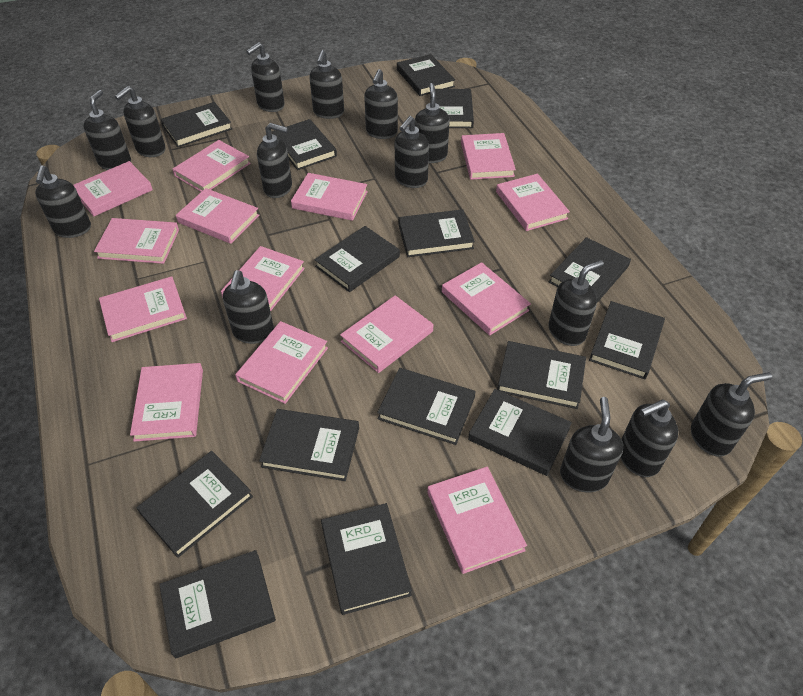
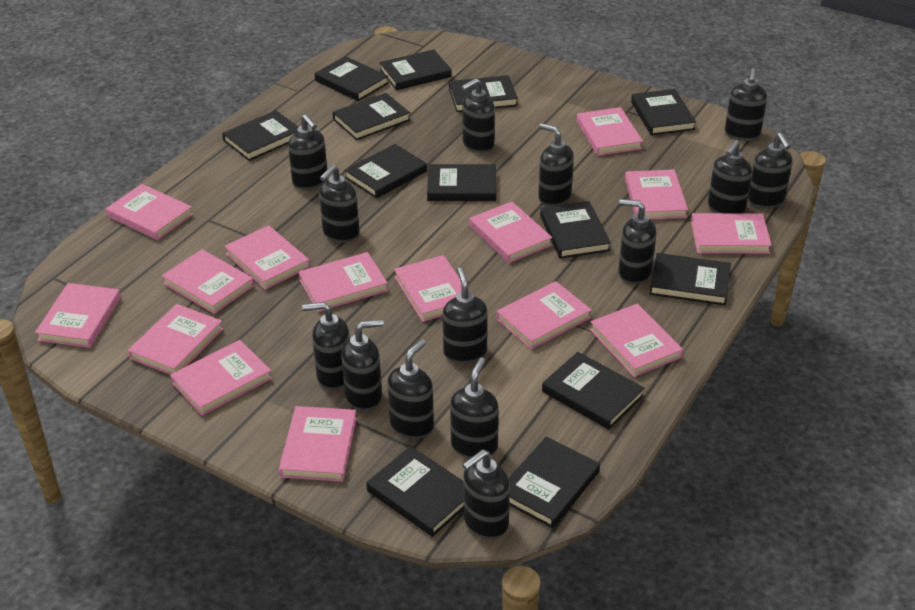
black book: [136,451,253,558] [159,550,276,658] [161,102,232,147] [259,409,359,481] [271,119,337,170] [314,226,400,292] [321,503,412,615] [377,368,476,445] [397,54,455,96] [398,209,475,257] [435,89,474,128] [468,389,572,476] [497,341,586,409] [549,237,631,303] [589,301,665,379] = 15 -> [222,110,298,161] [314,56,389,101] [332,93,410,140] [344,144,427,198] [366,446,463,537] [379,49,452,90] [427,164,496,201] [449,75,518,112] [509,437,600,528] [540,201,611,259] [542,352,645,429] [631,89,696,135] [650,253,731,305] = 13
pink book: [74,161,153,216] [94,218,179,264] [99,276,187,342] [130,363,203,442] [173,140,250,192] [176,188,259,244] [221,246,305,312] [235,321,328,404] [291,173,368,221] [340,295,433,373] [427,466,527,574] [442,262,531,335] [461,133,516,180] [496,174,570,231] = 14 -> [35,283,121,348] [106,184,193,240] [128,304,223,375] [162,249,254,314] [170,340,272,416] [225,225,310,290] [279,406,357,482] [298,252,388,312] [394,255,469,322] [470,202,552,263] [496,281,592,350] [577,107,643,156] [590,304,683,377] [625,169,688,220] [691,213,772,254] = 15

